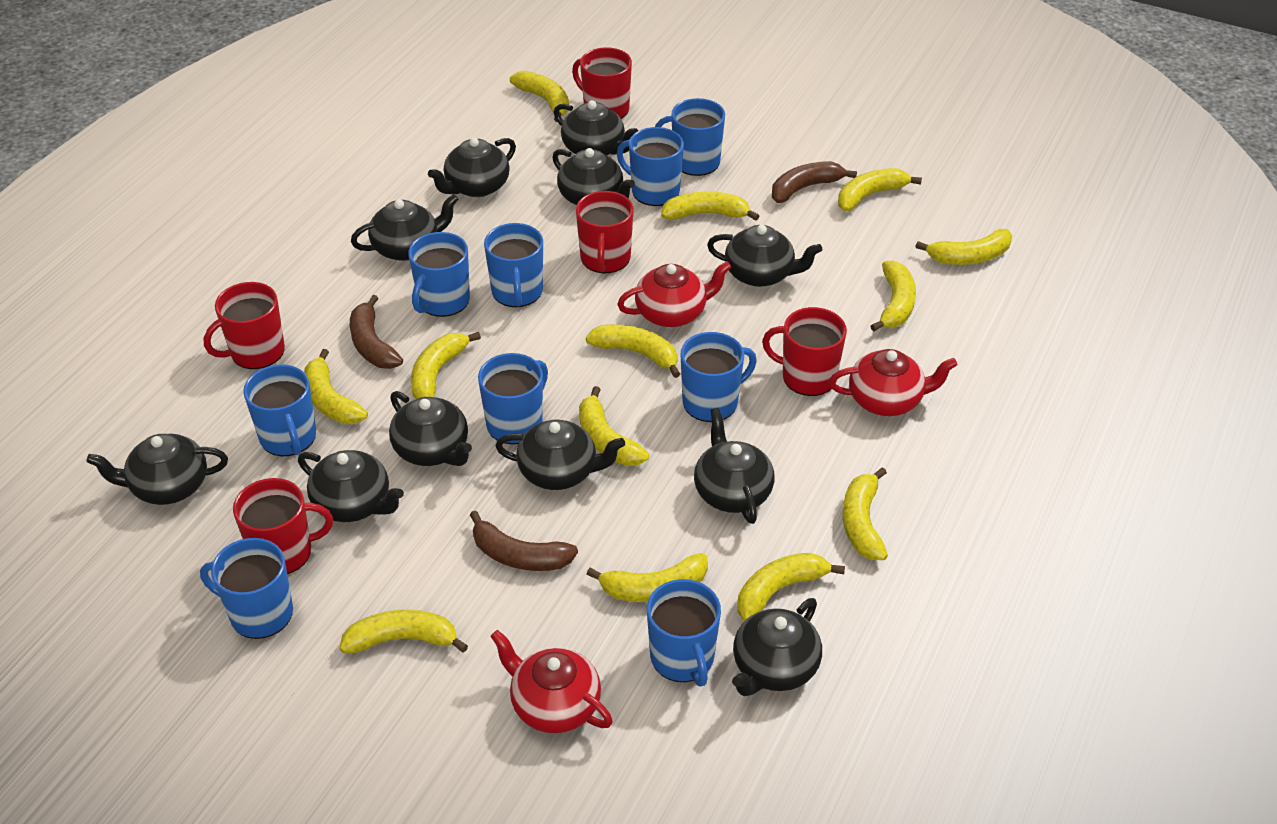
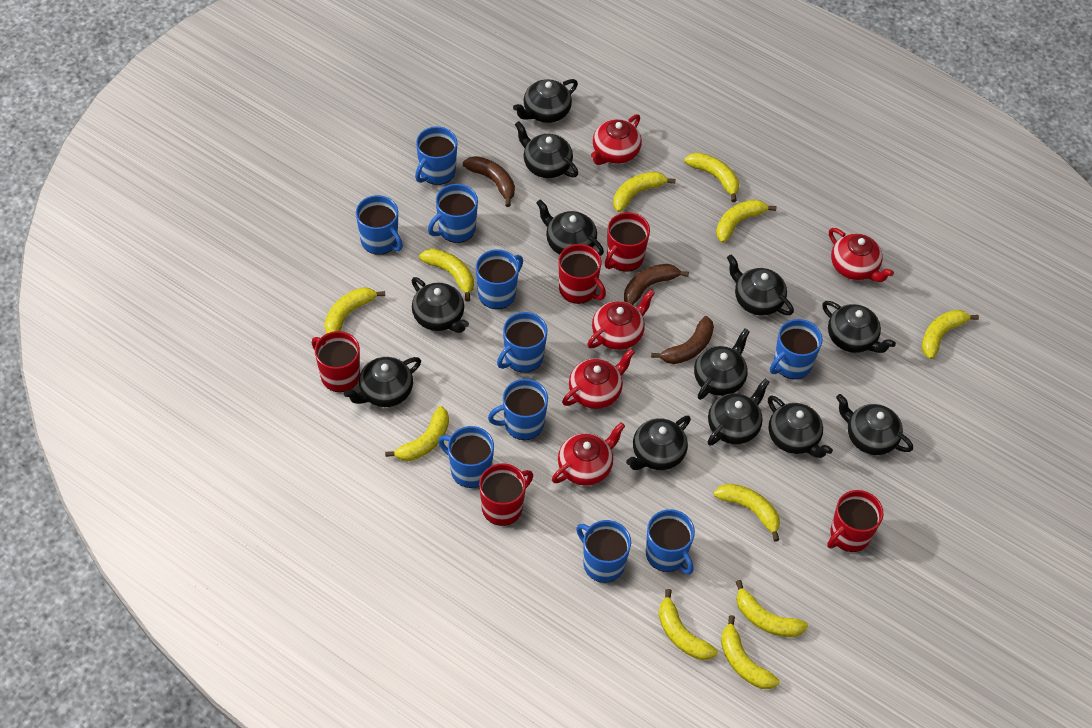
black teapot: [86,434,228,505] [298,450,404,522] [351,194,459,261] [389,391,472,466] [428,137,516,197] [495,420,625,490] [552,148,635,205] [554,100,638,155] [694,408,774,524] [707,225,822,287] [732,598,822,696] = 11 -> [344,357,421,407] [412,277,469,333] [513,79,578,123] [515,121,578,178] [536,199,604,256] [626,416,691,470] [694,329,750,400] [707,379,769,446] [727,255,794,315] [768,396,833,458] [822,301,896,353] [836,394,913,455] = 12
blue mug: [200,538,293,639] [243,364,316,456] [408,232,470,317] [478,353,548,444] [484,223,543,307] [617,127,684,206] [647,579,721,686] [655,98,725,176] [681,332,757,422] = 9 -> [356,195,403,255] [415,126,458,185] [428,184,478,243] [438,426,494,488] [476,249,523,309] [488,379,548,440] [497,312,547,373] [576,520,631,583] [646,509,695,574] [770,319,822,379] = 10
red teapot: [490,630,613,733] [617,261,731,327] [829,349,958,416] = 3 -> [552,422,625,486] [562,349,635,409] [587,289,655,350] [591,114,642,165] [829,228,894,282] = 5
yellow banana: [304,349,368,424] [339,610,468,653] [411,332,481,399] [510,71,569,122] [579,386,649,466] [586,324,680,378] [587,553,708,602] [661,191,759,221] [738,553,845,621] [838,168,922,211] [843,467,888,560] [871,260,916,331] [915,229,1012,265] = 13 -> [324,287,385,334] [385,406,449,461] [419,248,474,302] [613,171,676,212] [658,589,718,660] [684,152,739,202] [714,484,780,542] [716,199,776,243] [721,615,779,689] [736,580,808,637] [921,310,979,359] = 11

